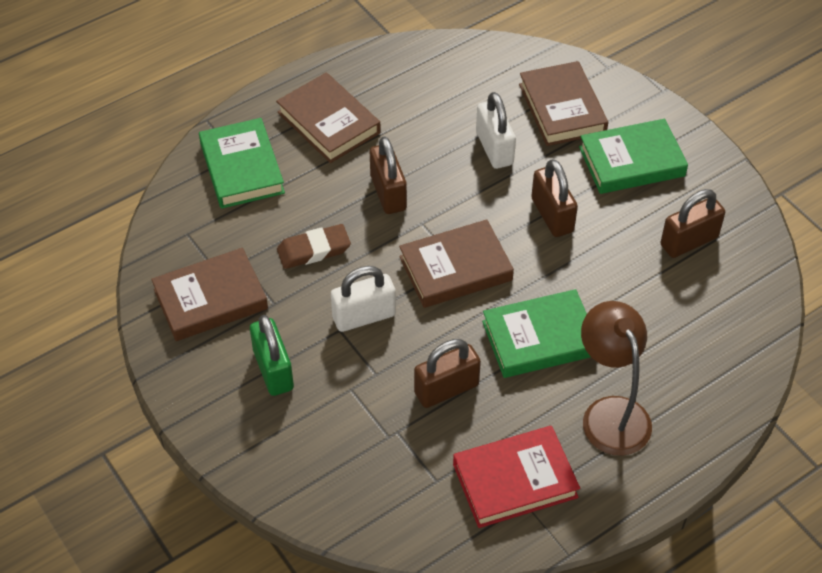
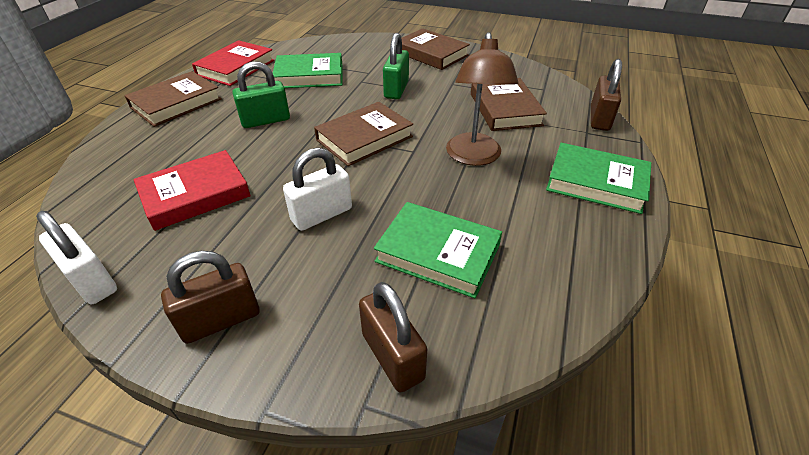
brown eraser: [277,224,351,269] = 1 -> none = 0
brown padlock: [370,136,407,214] [414,339,481,408] [531,159,578,237] [660,189,725,258] = 4 -> [161,251,260,344] [359,282,427,393] [591,59,622,131] = 3
green padlock: [250,315,294,396] = 1 -> [232,61,290,128] [383,33,409,99] = 2
red book: [453,426,580,528] = 1 -> [133,150,251,231] [192,40,274,86] = 2

